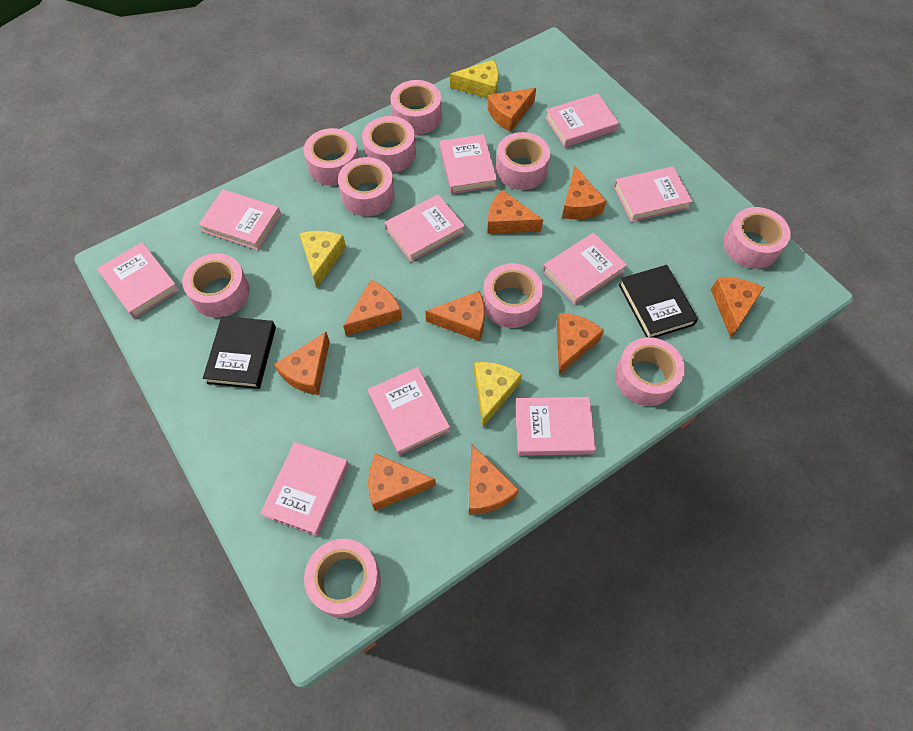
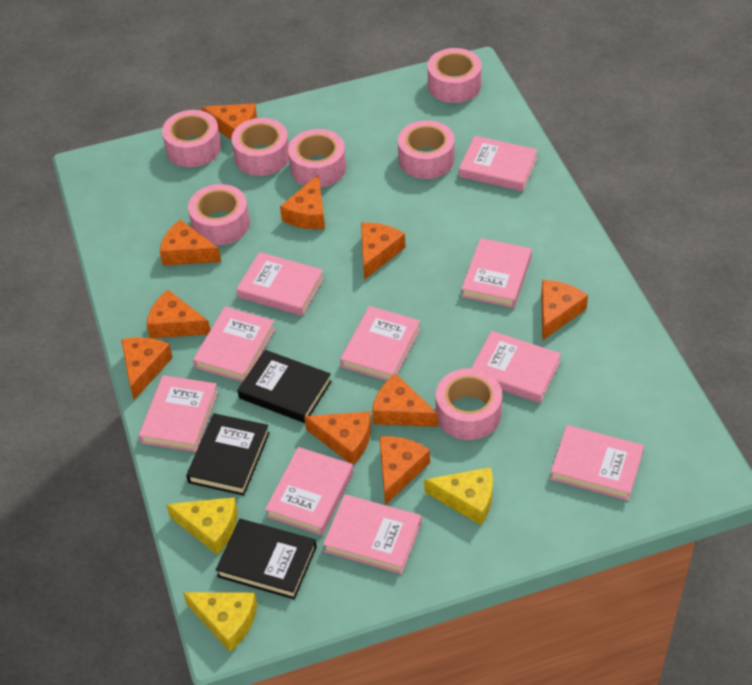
black book: [203,316,276,389] [619,265,698,338] = 2 -> [186,413,270,496] [216,519,317,599] [237,350,332,423] = 3
pink tape: [182,253,250,318] [304,128,359,186] [304,539,381,618] [338,157,395,216] [362,116,416,173] [390,80,442,135] [483,263,543,328] [496,132,550,190] [615,337,685,406] [723,207,791,269] = 10 -> [162,110,221,167] [188,184,250,245] [231,118,289,176] [288,129,346,187] [398,120,455,179] [428,48,482,103] [436,368,502,440] = 7

